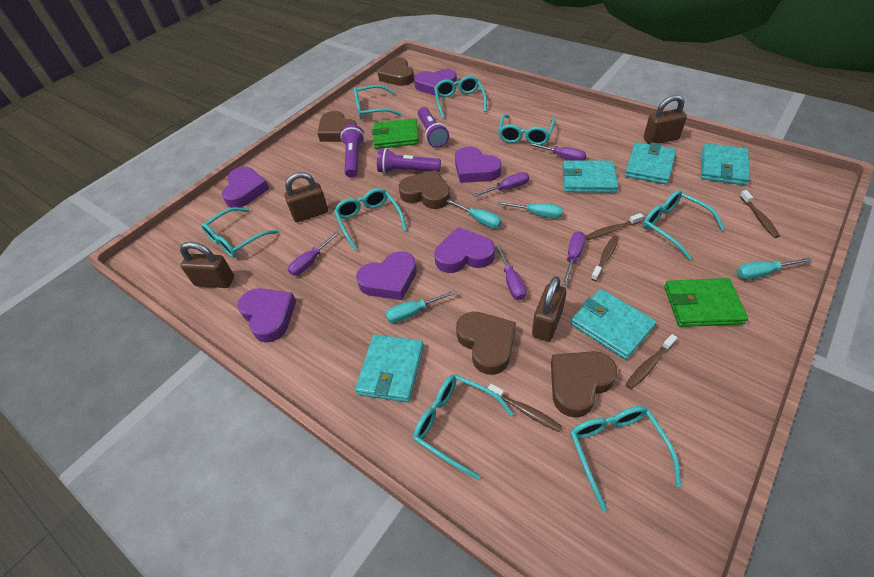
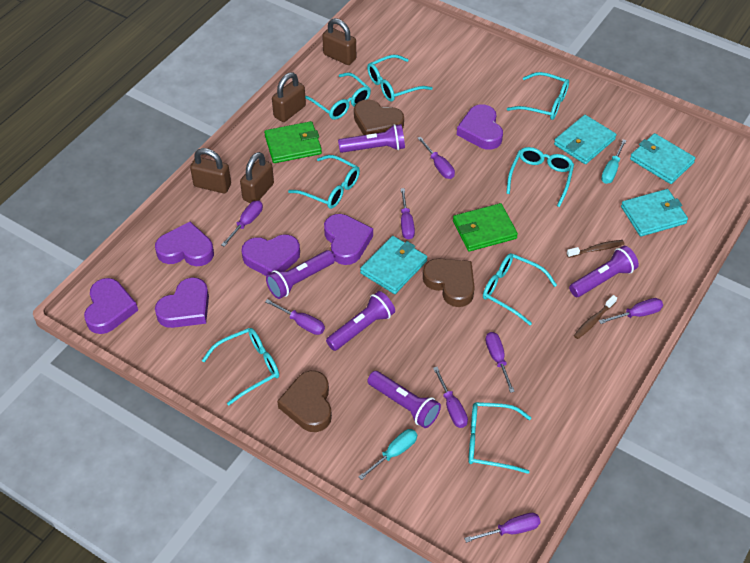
brown heart: [317,111,357,142] [378,57,414,86] [398,170,450,209] [456,312,516,375] [551,351,617,418] = 5 -> [277,371,332,432] [354,99,404,135] [423,259,475,307] = 3
brown toothbrush: [488,384,562,432] [586,213,643,240] [591,235,619,281] [625,334,677,389] [740,190,780,238] = 5 -> [567,240,624,258] [574,295,617,339] = 2
purple flashlight: [340,124,364,178] [377,148,441,174] [418,107,449,148] = 3 -> [266,250,335,299] [326,291,395,351] [338,124,405,153] [367,371,441,428] [569,246,639,297] = 5
purple screwdriver: [288,231,340,276] [472,172,529,197] [496,245,526,300] [529,143,586,161] [562,231,586,285] = 5 -> [221,200,263,247] [265,299,325,335] [401,188,415,240] [418,137,455,179] [433,367,468,428] [464,513,541,543] [485,332,515,393] [599,298,663,324] = 8
turquoise screwdriver: [385,290,457,323] [446,199,502,228] [498,201,563,218] [737,257,812,280] = 4 -> [358,429,417,480] [601,139,627,184] = 2
turquoise wallet: [355,335,424,402] [563,161,618,193] [571,289,656,360] [625,142,676,184] [701,143,750,185] = 5 -> [360,236,427,294] [554,115,616,164] [621,189,688,236] [630,133,696,184] = 4

